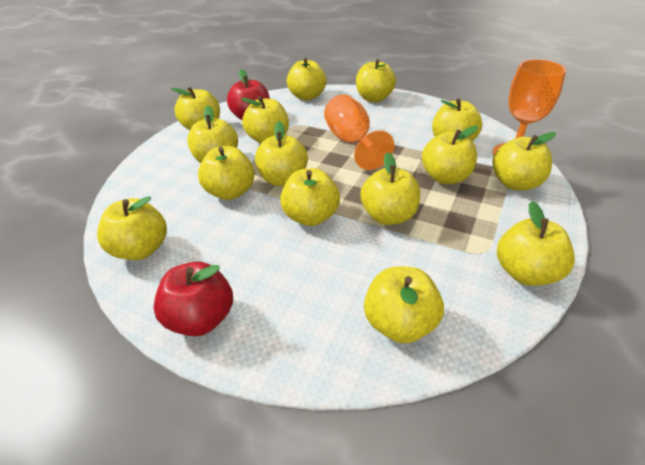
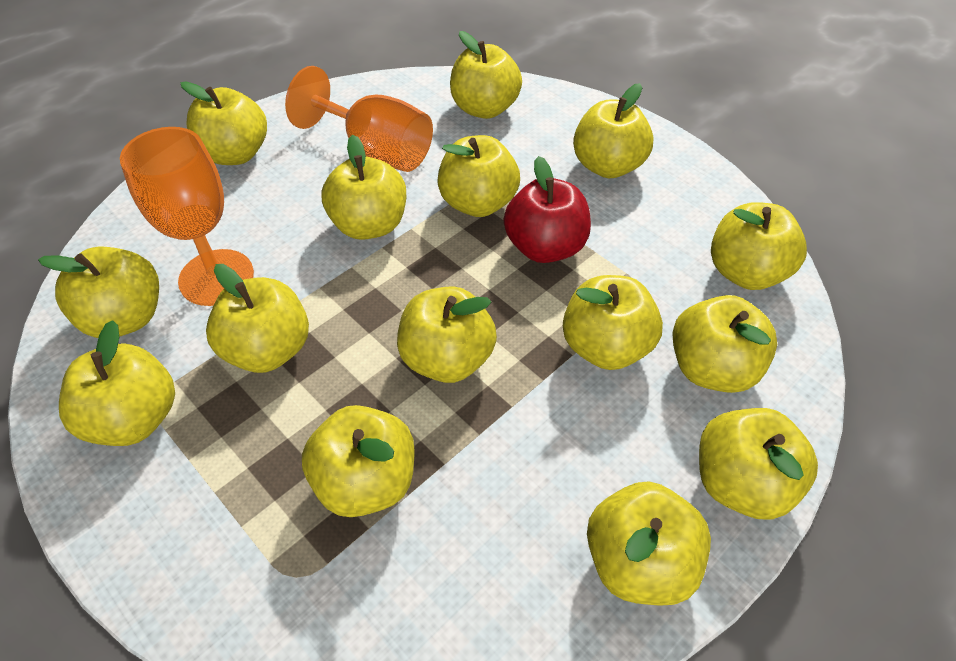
red apple: [153,262,233,336] [227,69,270,120] = 2 -> [504,156,591,263] = 1

